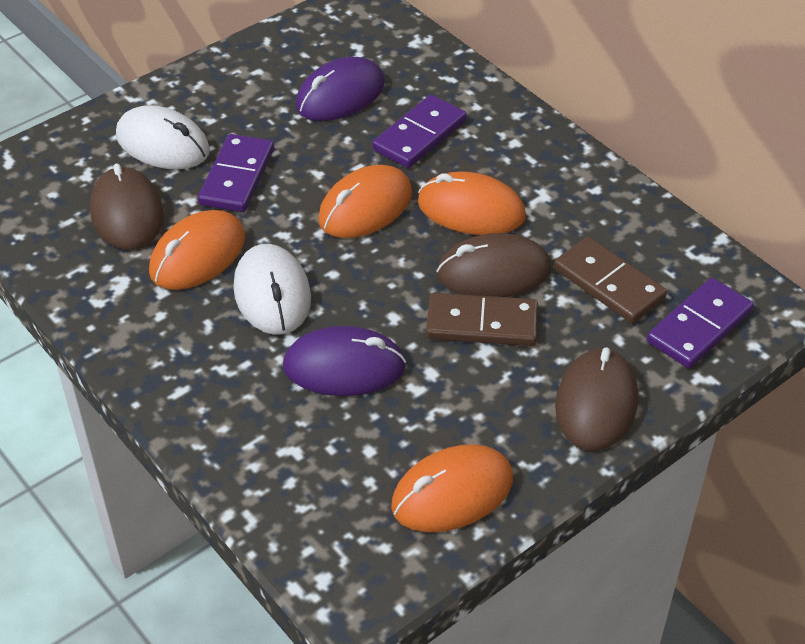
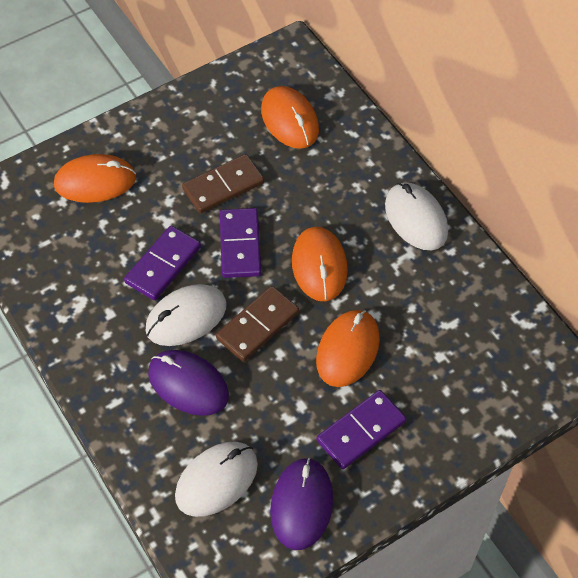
brown mouse: [90,164,164,250] [436,233,551,297] [555,347,638,450] = 3 -> none = 0
white mouse: [116,105,210,170] [233,244,311,335] = 2 -> [146,284,226,346] [175,442,258,517] [385,183,448,250] = 3

